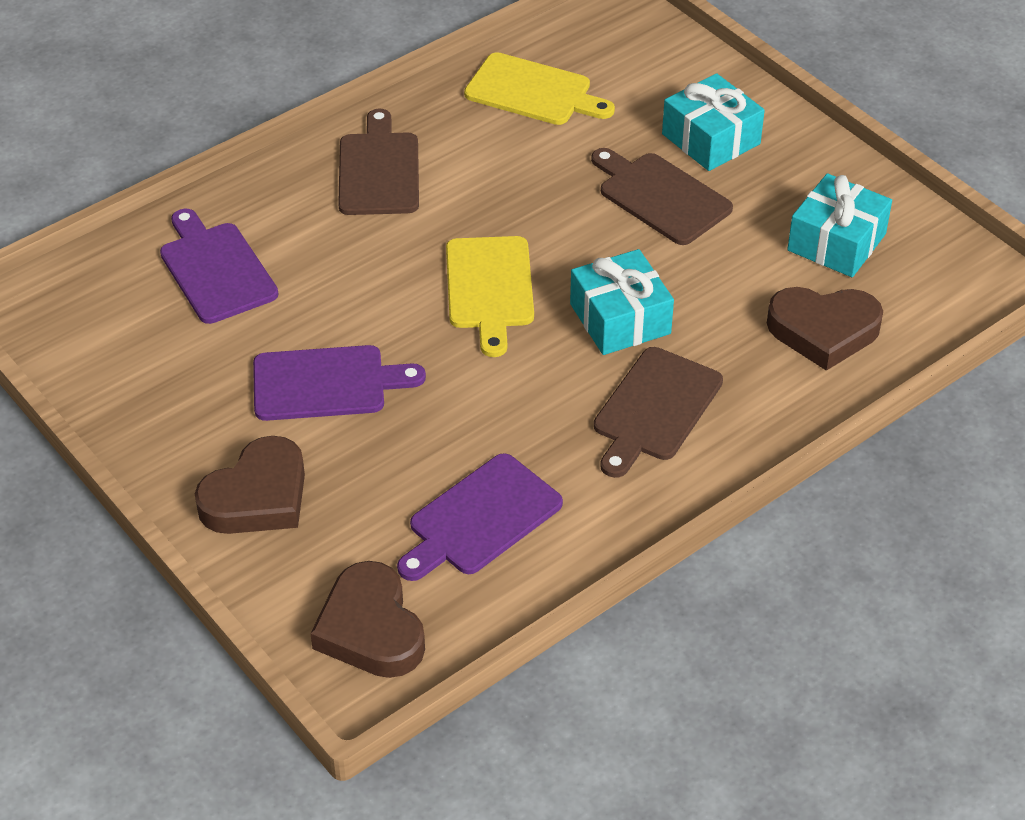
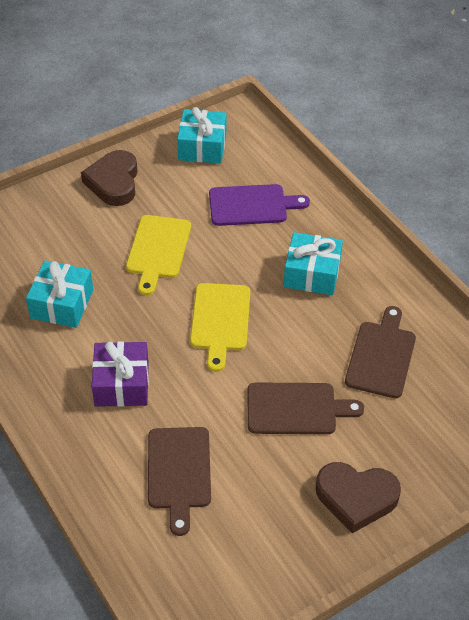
brown heart: [195,436,305,534] [310,561,425,678] [767,287,883,371] = 3 -> [81,150,138,206] [316,462,401,533] = 2
purple cutting board: [160,209,278,324] [253,345,426,421] [397,453,563,581] = 3 -> [209,184,310,226] = 1
purple gift: none = 0 -> [92,341,149,407] = 1

